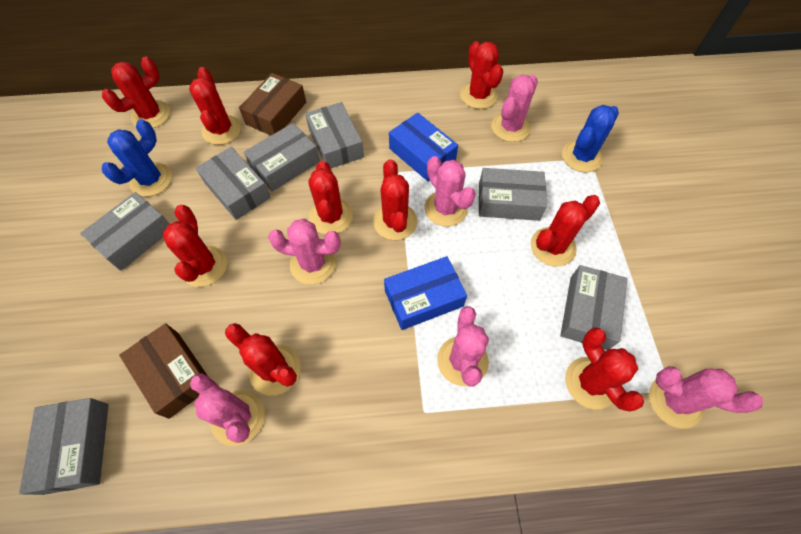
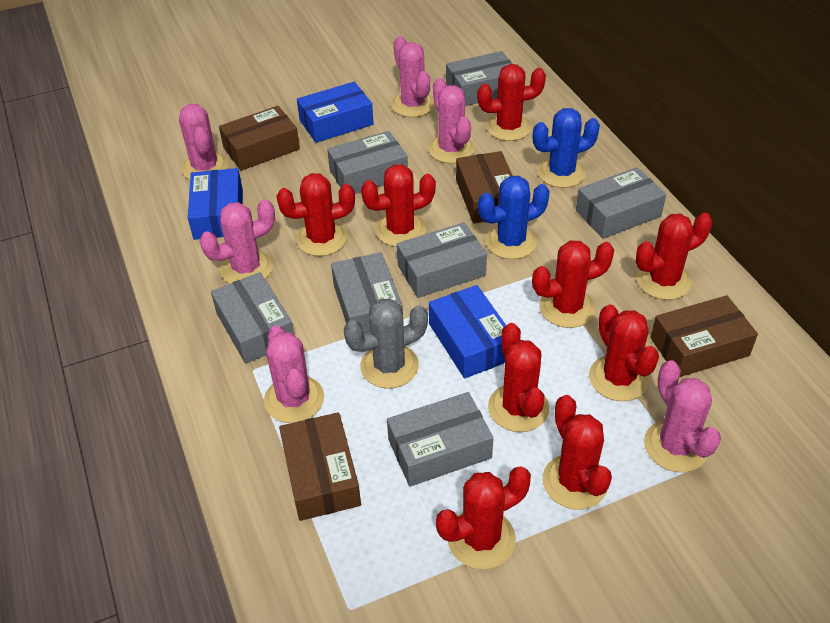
blue box: [384,256,467,330] [389,113,458,181] = 2 -> [188,168,243,240] [297,82,374,143] [429,285,506,378] = 3
brown box: [119,323,208,419] [239,73,306,135] = 2 -> [219,106,300,171] [279,412,361,521] [456,151,513,224] [650,295,758,377] = 4
grey cactus: none = 0 -> [344,299,428,388] = 1

